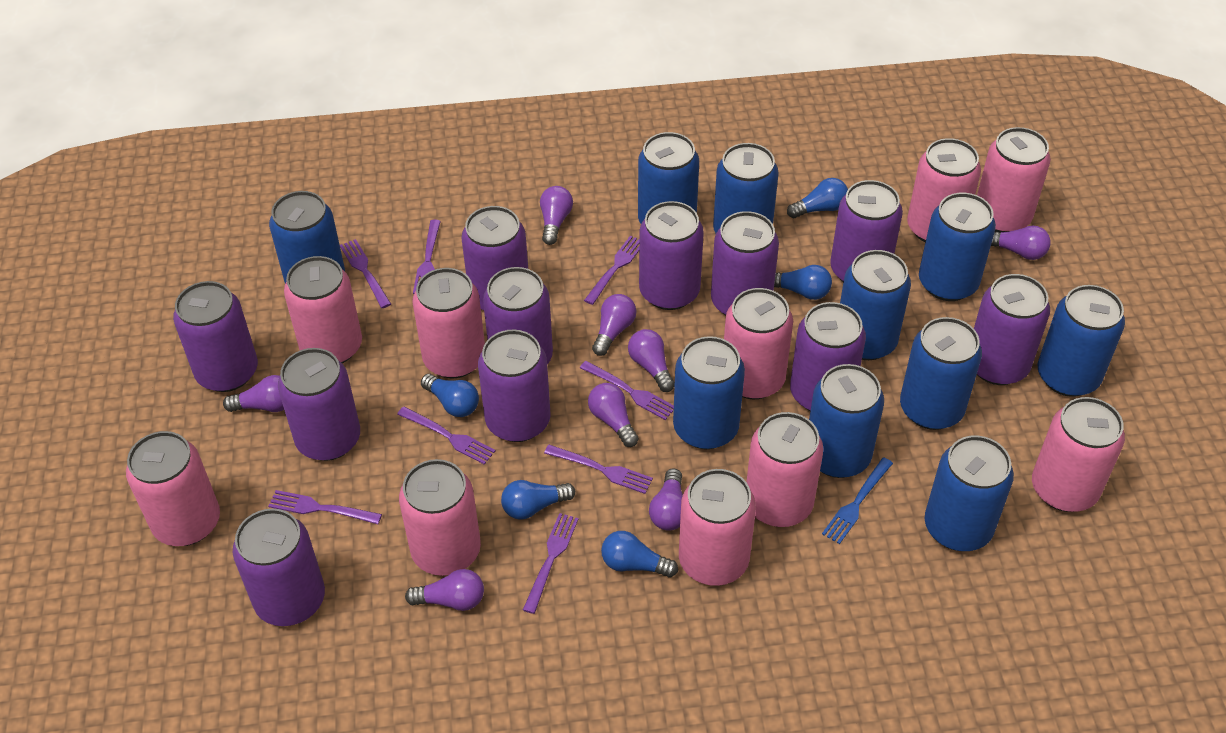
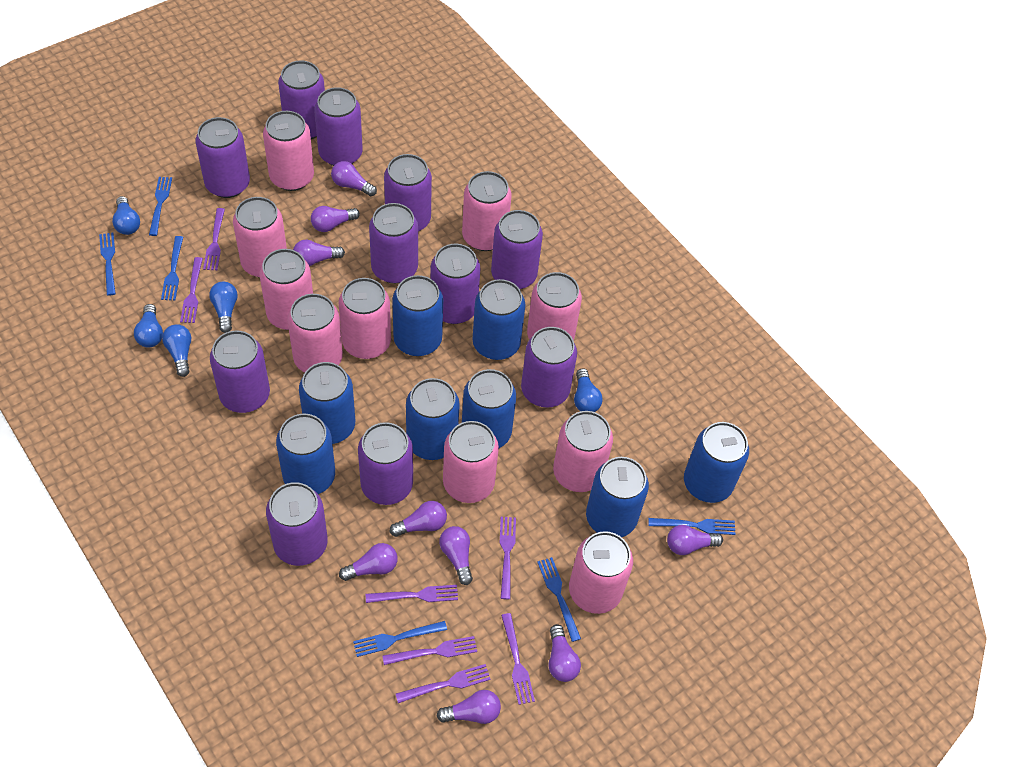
blue can: [269,191,345,284] [638,132,699,224] [673,336,745,449] [713,143,779,233] [809,364,884,478] [840,250,911,360] [900,317,982,430] [919,193,996,301] [925,435,1014,551] [1038,285,1125,397] = 10 -> [276,414,335,494] [299,362,355,444] [392,275,443,356] [406,378,460,460] [462,369,516,448] [472,279,525,360] [586,457,649,537] [684,422,749,503] = 8
blue fork: [822,457,893,544] = 1 -> [99,233,116,296] [149,177,172,236] [161,236,183,300] [353,621,447,657] [537,557,581,642] [648,518,735,535] = 6
purple fork: [268,490,382,524] [340,239,391,308] [397,406,495,465] [413,220,441,294] [523,513,579,614] [544,445,653,494] [580,361,674,420] [584,236,639,305] = 8 -> [180,257,203,323] [203,208,225,270] [366,585,458,603] [382,636,477,665] [396,664,491,703] [500,517,516,599] [501,613,535,705] = 7
purple light bulb: [223,375,284,412] [405,569,484,611] [540,186,573,245] [588,383,639,447] [592,294,636,356] [628,329,675,392] [649,469,683,531] [991,226,1051,260] = 8 -> [293,240,345,266] [311,206,360,232] [331,161,377,196] [339,543,398,581] [390,501,447,537] [437,690,501,724] [439,526,473,585] [549,624,581,682] [667,525,723,555] = 9

